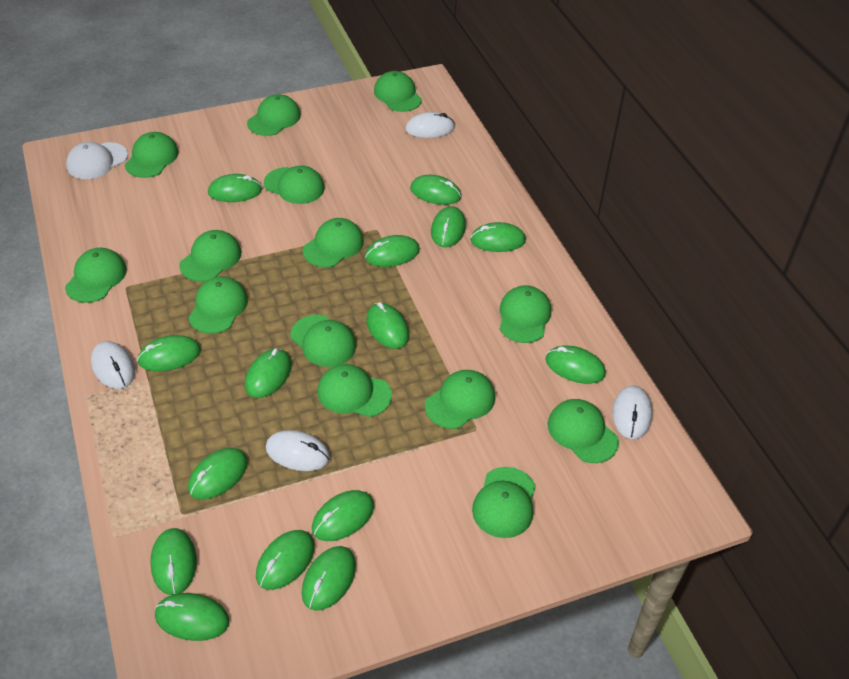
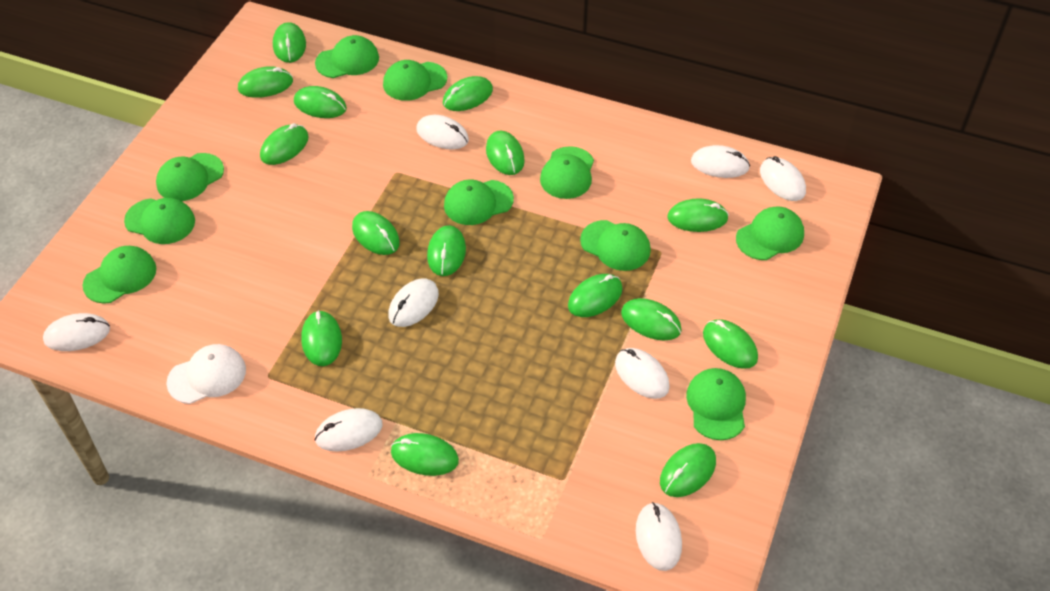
green cap: [65,248,127,303] [125,132,179,178] [179,230,241,282] [188,276,248,334] [247,94,301,136] [264,166,325,204] [290,315,356,367] [303,218,364,267] [317,364,392,417] [374,71,422,112] [425,370,495,429] [472,467,536,538] [500,285,551,343] [548,399,619,463] = 14 -> [83,246,156,304] [124,198,195,244] [156,153,224,201] [315,35,379,78] [383,60,447,101] [444,179,514,225] [540,146,594,199] [580,220,651,271] [686,368,746,440] [736,206,804,260] = 10
white mouse: [91,341,135,389] [266,430,330,471] [405,112,455,138] [612,385,653,439] = 4 -> [43,313,110,351] [315,408,383,451] [388,278,439,327] [416,115,469,149] [615,348,670,399] [636,502,682,571] [691,145,750,178] [760,156,806,201] = 8

